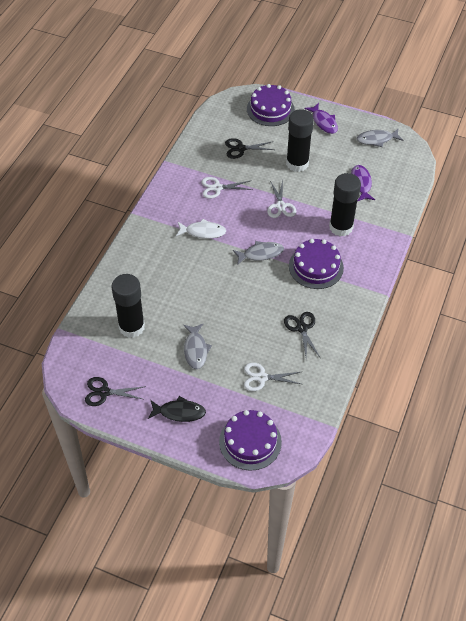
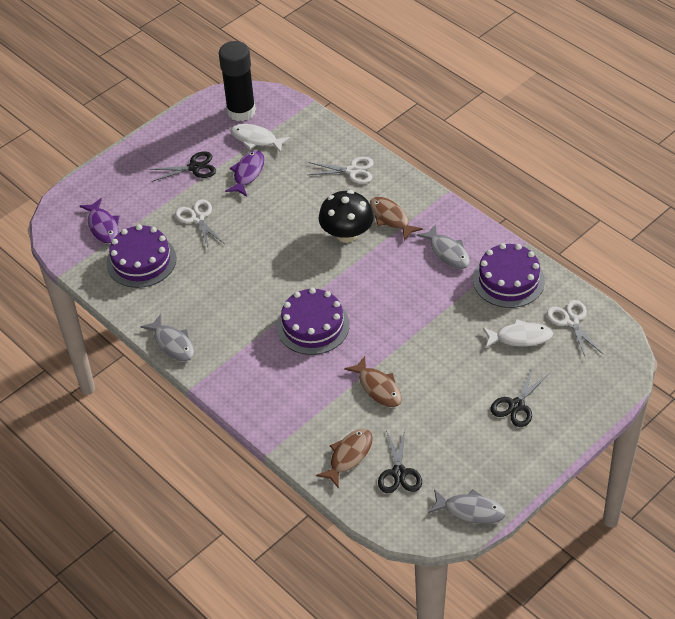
black fish: [148,396,206,422] = 1 -> none = 0
black glue stick: [112,274,145,338] [286,109,314,172] [329,173,361,236] = 3 -> [219,41,256,121] = 1
black mushroom: none = 0 -> [318,190,374,243] = 1
brown fish: none = 0 -> [316,429,373,489] [344,356,402,407] [370,197,423,241] = 3
white fish: [176,219,226,239] = 1 -> [230,124,291,153] [483,319,553,348] = 2

